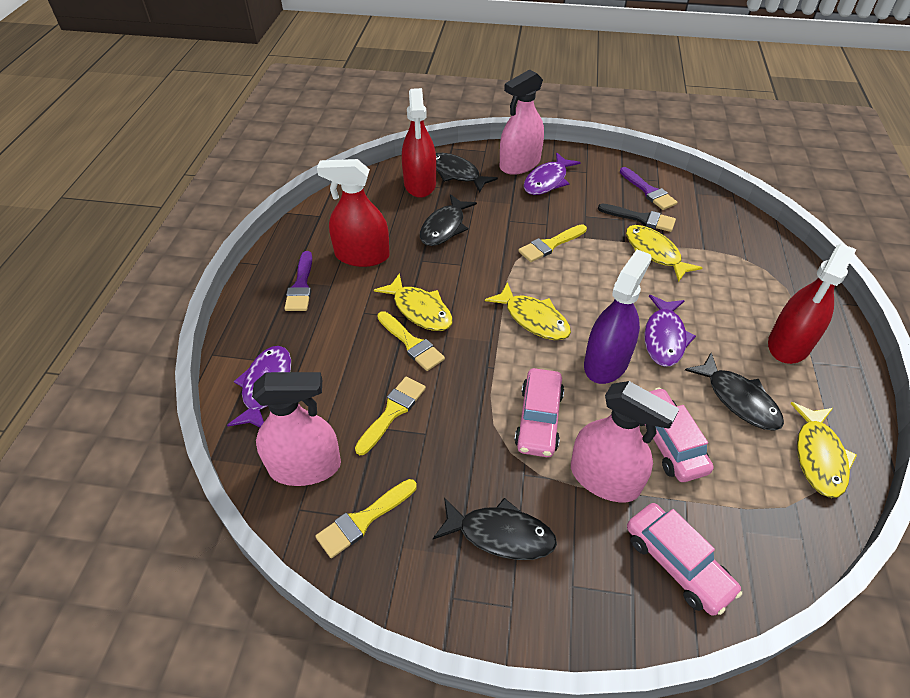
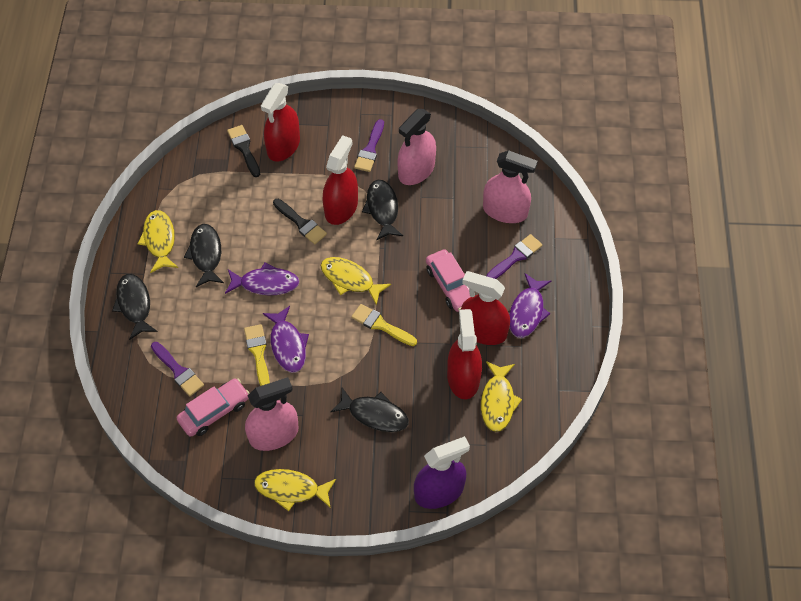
black brush: [598,204,676,232] = 1 -> [227,125,260,177] [273,199,327,244] = 2
pink car: [515,368,564,457] [627,503,742,616] [640,387,714,482] = 3 -> [177,378,250,437] [426,249,470,312] = 2
purple brush: [284,251,312,311] [620,167,678,210] = 2 -> [151,342,204,396] [354,119,384,172] [486,234,542,279] = 3
red spray bottle: [317,159,390,267] [402,88,436,198] [768,244,856,364] = 3 -> [261,83,300,162] [322,135,358,225] [447,309,482,399] [461,271,510,345] = 4
yellow brush: [315,479,417,558] [355,377,426,455] [377,311,445,371] [518,224,587,262] = 4 -> [244,324,270,386] [351,304,417,346] = 2

